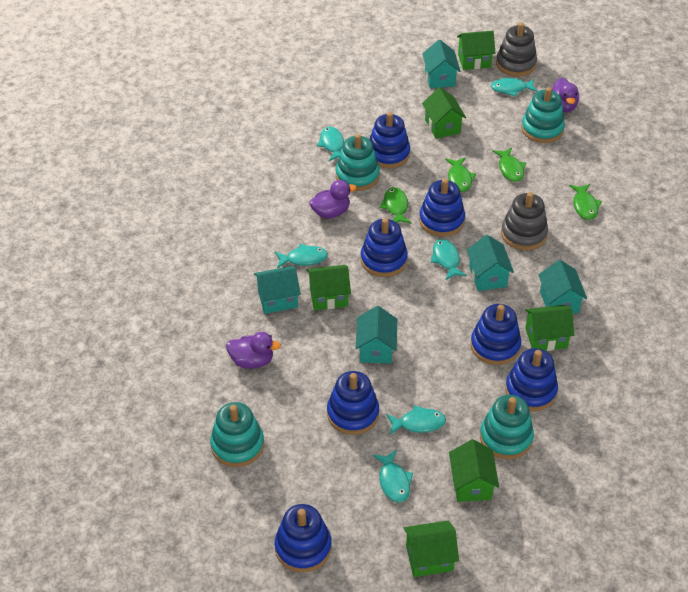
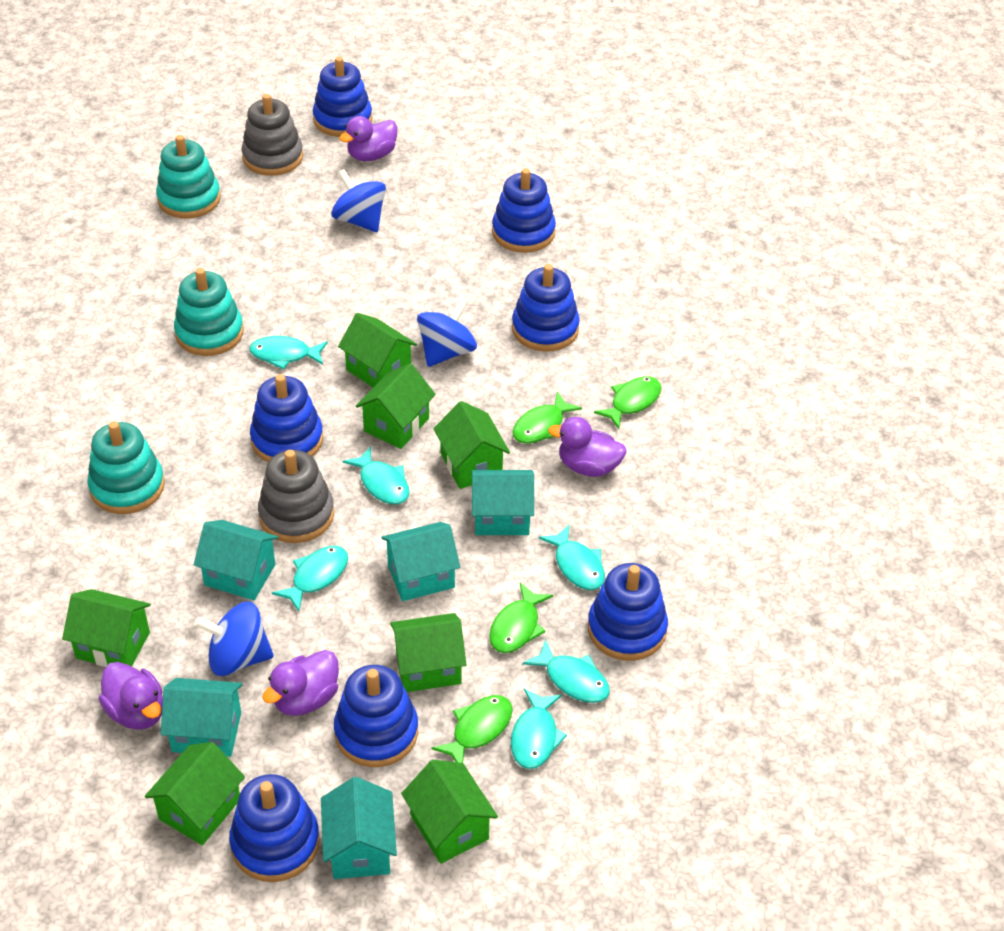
blue spinning top: none = 0 -> [194,602,274,676] [331,169,386,232] [417,298,477,367] = 3
green house: [307,265,351,310] [404,521,459,577] [422,87,466,139] [449,439,499,502] [457,31,495,70] [525,305,574,351] = 6 -> [62,589,151,667] [145,742,245,845] [338,313,417,387] [355,363,436,449] [390,613,467,692] [401,760,498,864] [433,401,510,489] = 7
purple duck: [226,332,281,369] [309,180,357,218] [552,78,579,112] = 3 -> [99,662,163,730] [262,650,339,716] [339,116,398,161] [548,417,627,477] = 4
turquoise stacking toy: [210,402,264,467] [336,134,380,191] [480,395,534,459] [521,87,565,143] = 4 -> [87,421,165,514] [156,135,221,218] [174,268,244,356] = 3

